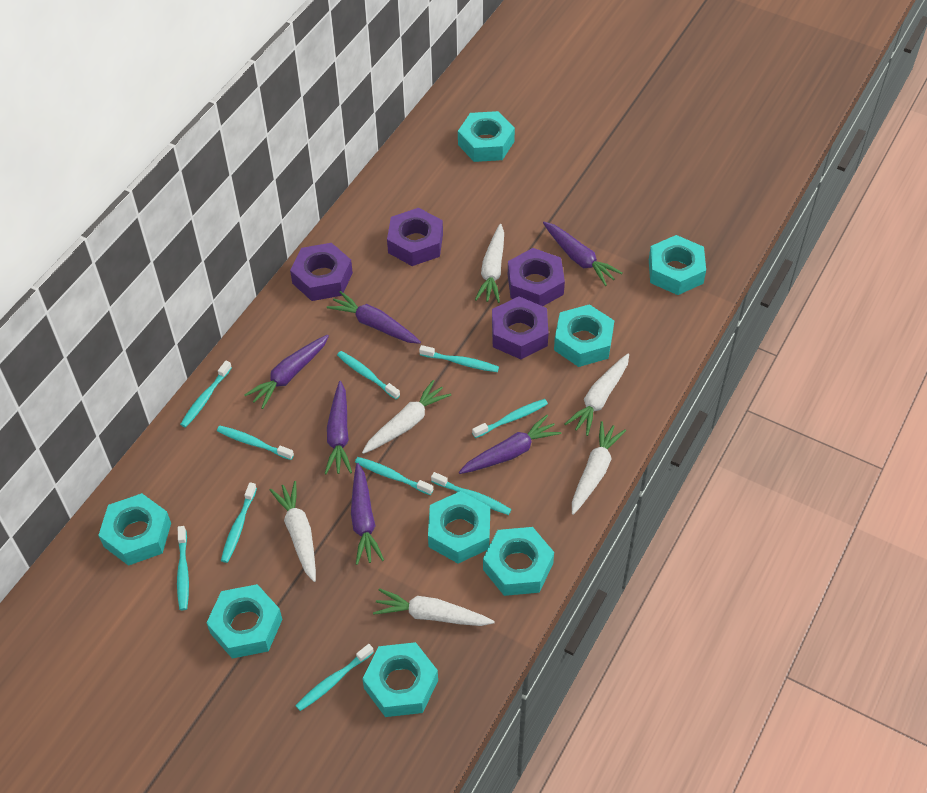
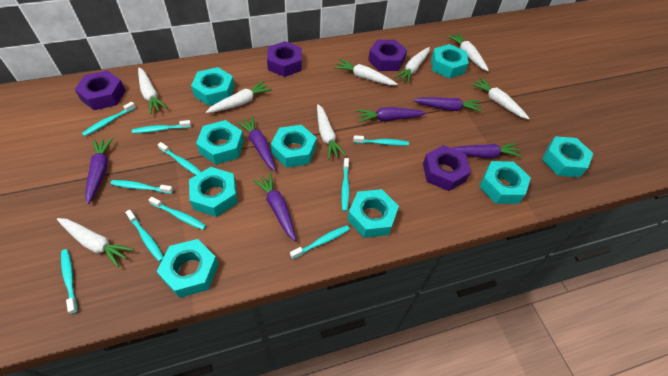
turquoise nut: [98,493,171,566] [207,584,282,659] [362,642,438,717] [428,491,490,564] [458,111,515,162] [483,527,554,596] [554,304,614,367] [649,235,706,295] = 8 -> [157,239,219,298] [189,167,238,217] [191,67,235,106] [196,120,244,165] [271,125,317,168] [348,189,399,238] [431,44,469,79] [479,161,531,204] [542,136,593,177] = 9
white carrot: [270,481,316,582] [362,380,451,454] [373,588,495,626] [475,224,504,303] [565,354,629,436] [572,421,626,515] = 6 -> [57,218,134,267] [138,68,168,114] [206,81,272,113] [317,104,346,160] [334,59,397,85] [394,47,430,84] [447,33,489,71] [471,78,529,119] = 8

